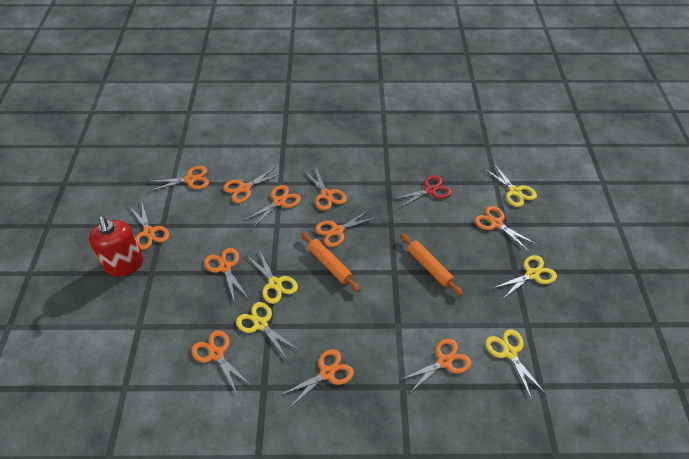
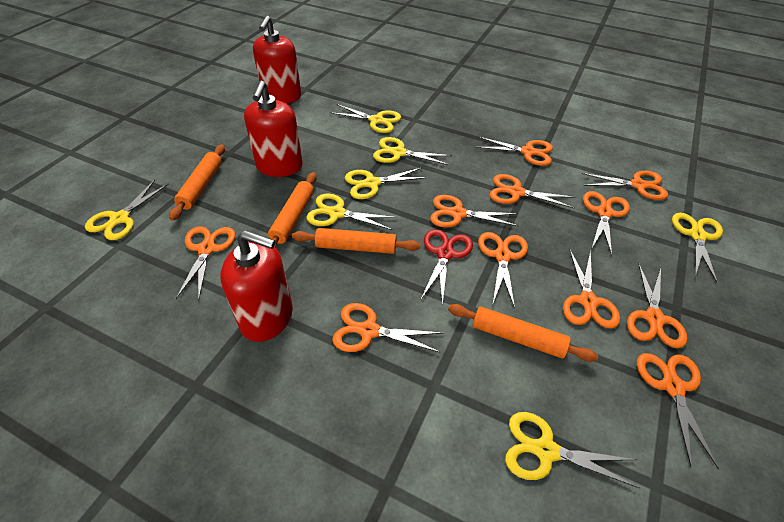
orange rolling pin: [301,232,360,292] [400,233,463,296] = 2 -> [169,144,225,221] [268,172,317,247] [292,228,420,254] [448,304,598,362] = 4
red soap dispenser: [89,216,144,277] = 1 -> [220,230,293,342] [244,81,303,177] [253,16,301,104] = 3
yellow scissors: [236,302,299,359] [247,250,298,304] [485,164,537,207] [486,329,546,399] [493,255,557,299] = 5 -> [85,180,169,240] [306,194,397,230] [330,104,401,133] [345,168,428,199] [373,137,452,165] [505,412,639,488] [672,213,723,283] = 7

